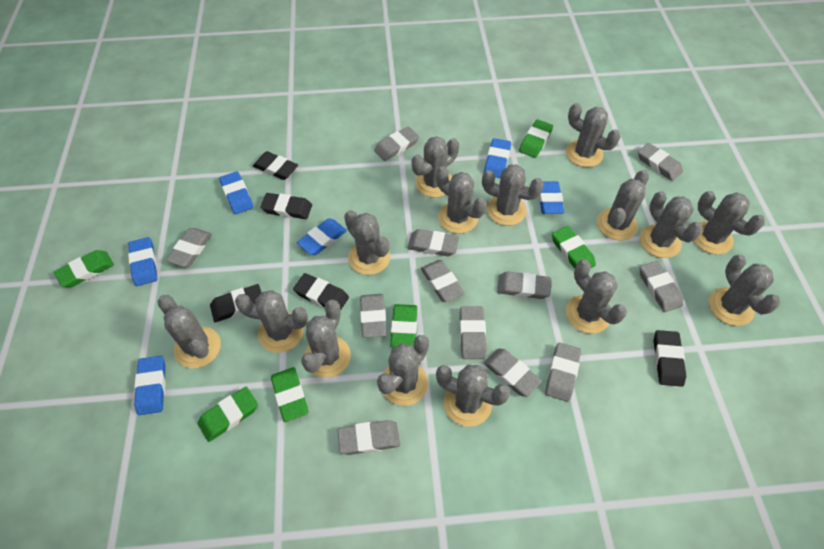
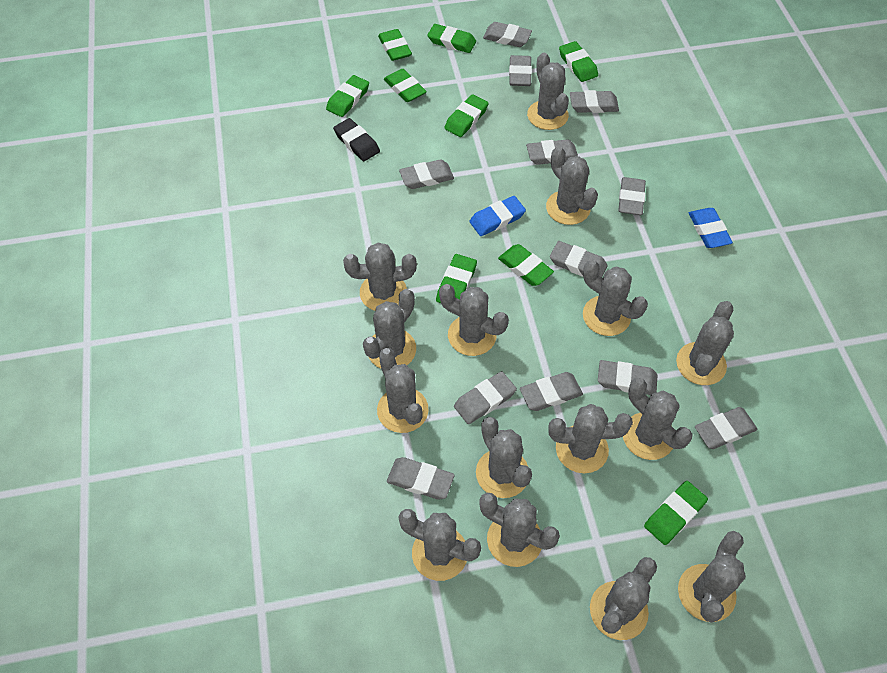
black eraser: [210,284,262,322] [253,151,298,180] [260,193,312,219] [293,273,349,310] [654,330,686,387] = 5 -> [333,118,380,161] = 1
blue eraser: [128,237,157,286] [134,356,166,415] [219,171,254,214] [297,218,347,255] [484,138,511,178] [539,182,564,214] = 6 -> [469,196,526,236] [689,208,733,248] = 2
green eraser: [54,250,114,287] [198,387,258,442] [271,367,308,422] [390,304,417,348] [519,119,553,158] [552,226,596,269] = 6 -> [326,75,369,117] [378,29,412,61] [384,69,427,102] [427,24,476,53] [436,254,477,303] [444,94,489,137] [498,244,554,286] [559,41,598,82] [644,481,708,545] = 9

